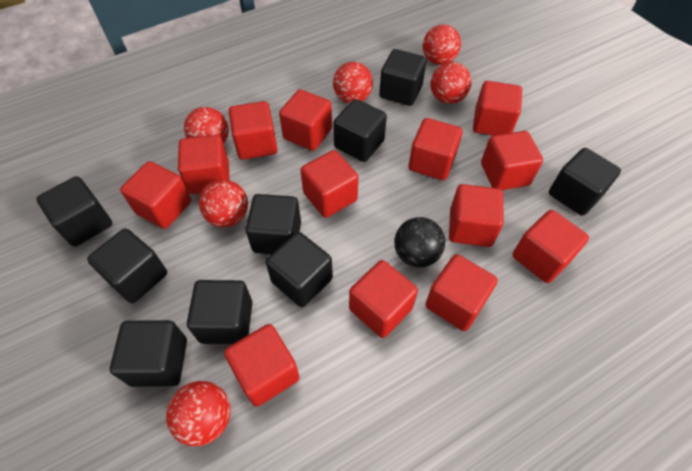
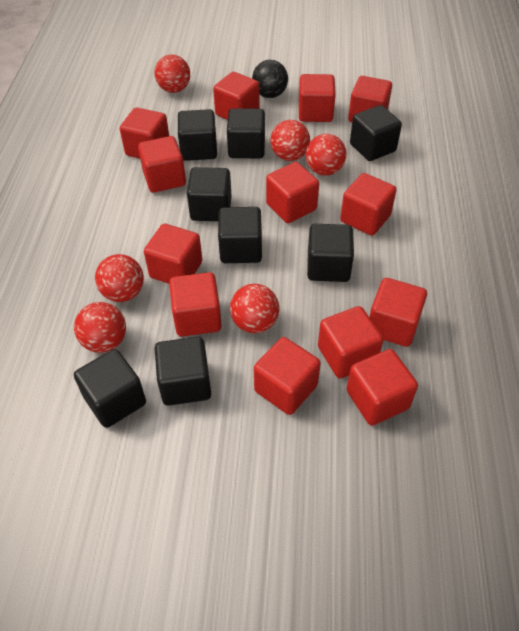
black cube: [36,176,112,247] [87,228,167,303] [110,320,187,387] [187,280,253,344] [245,194,301,254] [266,232,333,307] [333,99,387,162] [379,49,427,106] [549,148,621,216] = 9 -> [74,349,146,428] [155,337,211,406] [178,109,217,161] [187,167,232,221] [218,207,262,263] [227,108,265,159] [307,224,354,282] [350,105,402,161] = 8

